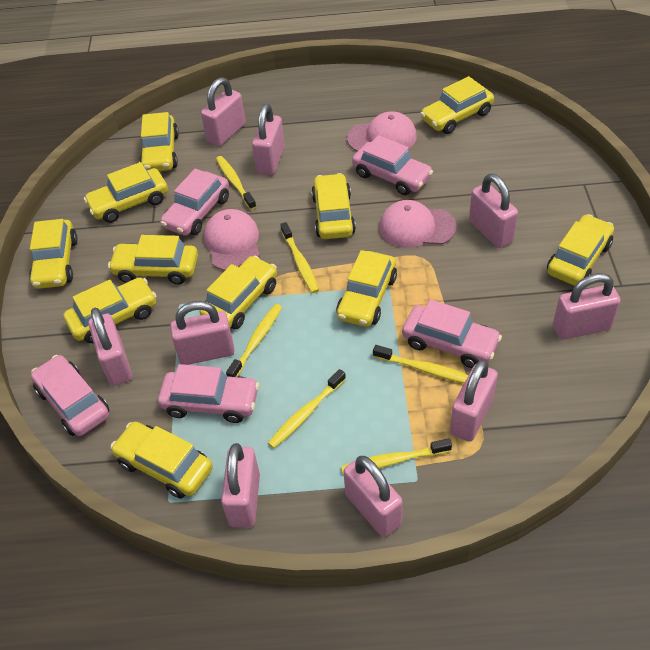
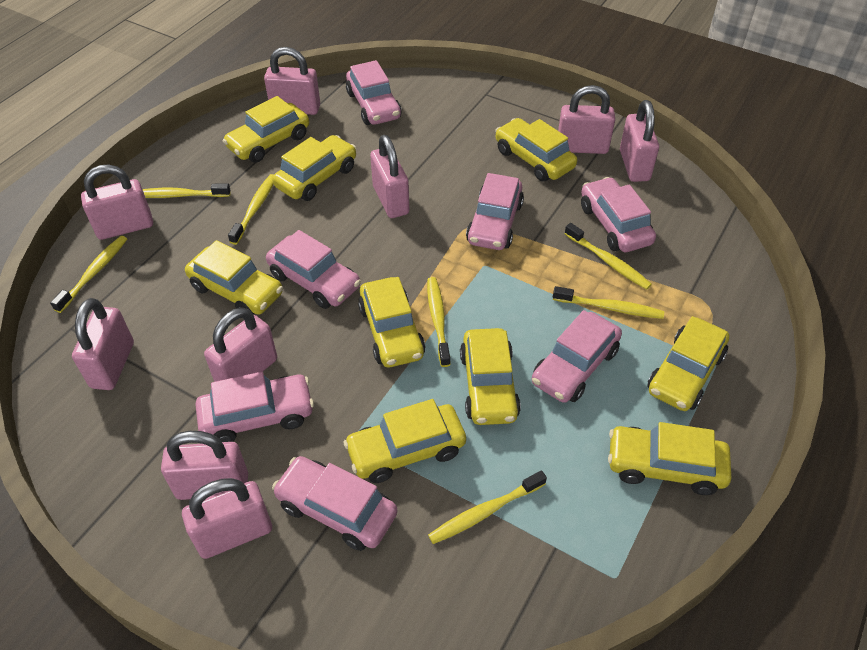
pink cap: [204,209,260,271] [347,112,417,151] [379,200,457,248] = 3 -> none = 0
pink car: [31,355,110,436] [158,364,259,423] [160,169,229,236] [352,135,433,195] [402,299,502,368] = 5 -> [196,372,314,442] [266,230,361,309] [272,456,397,551] [346,60,402,125] [466,173,524,250] [532,310,622,403] [581,177,656,252] = 7
yellow car: [29,219,78,289] [63,277,157,343] [84,162,168,223] [108,235,198,284] [111,422,213,499] [139,112,179,171] [200,256,277,330] [311,173,356,239] [336,250,397,327] [420,76,494,134] [547,214,614,286] = 11 -> [185,240,283,315] [223,96,309,163] [272,135,356,201] [344,399,466,483] [358,277,425,367] [460,328,521,425] [495,118,577,182] [608,422,731,495] [647,316,729,411] = 9
yellow toothbrush: [216,156,256,210] [226,304,282,377] [268,369,346,448] [280,222,319,293] [341,438,452,474] [373,345,468,383] = 6 -> [50,236,127,313] [142,183,231,198] [228,174,274,245] [427,277,451,367] [428,471,547,544] [553,286,664,319] [564,223,652,290] = 7

